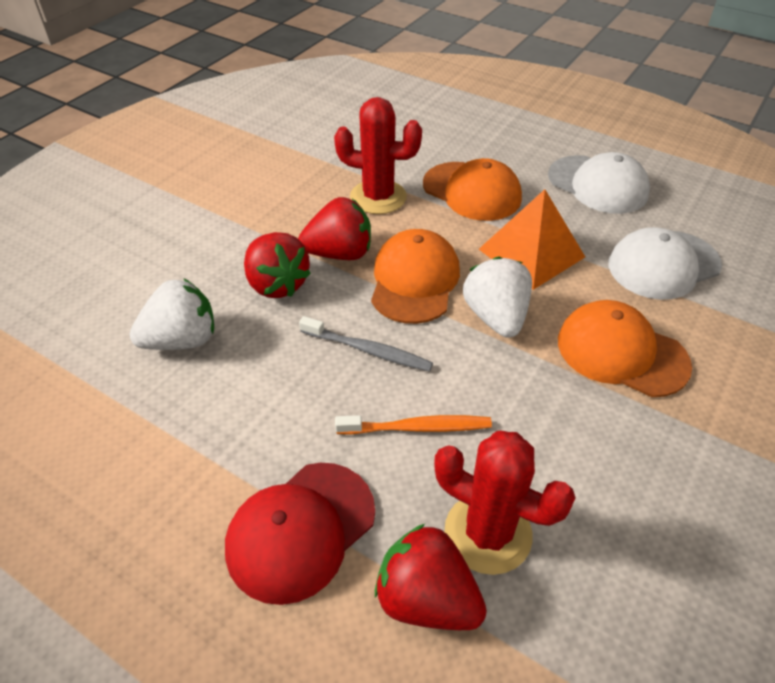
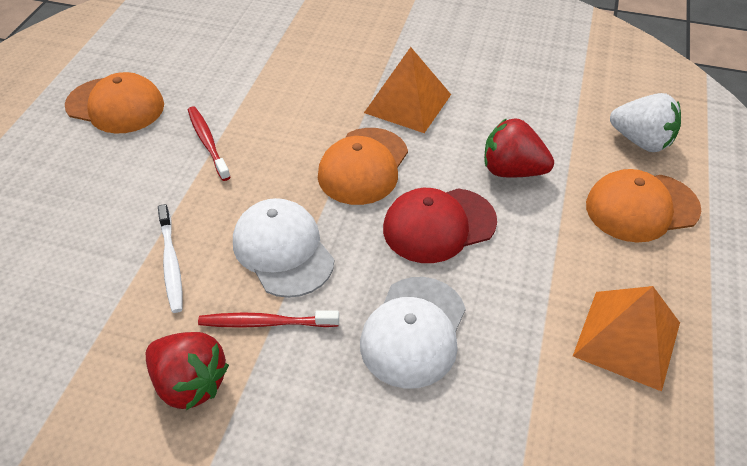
grey toothbrush: [299,316,433,372] = 1 -> none = 0
orange pyramid: [479,189,585,290] = 1 -> [364,47,451,133] [573,286,680,391] = 2
orange toothbrush: [335,415,492,435] = 1 -> none = 0
red cactus: [334,97,422,214] [434,431,576,575] = 2 -> none = 0
red strawberry: [244,232,311,298] [298,197,371,260] [375,524,487,630] = 3 -> [146,332,229,410] [484,118,554,178] = 2
red toothbrush: none = 0 -> [188,106,231,181] [198,310,339,328] = 2
white strawberry: [129,278,214,350] [463,257,532,338] = 2 -> [610,93,681,152] = 1
white toothbrush: none = 0 -> [158,204,183,313] = 1

